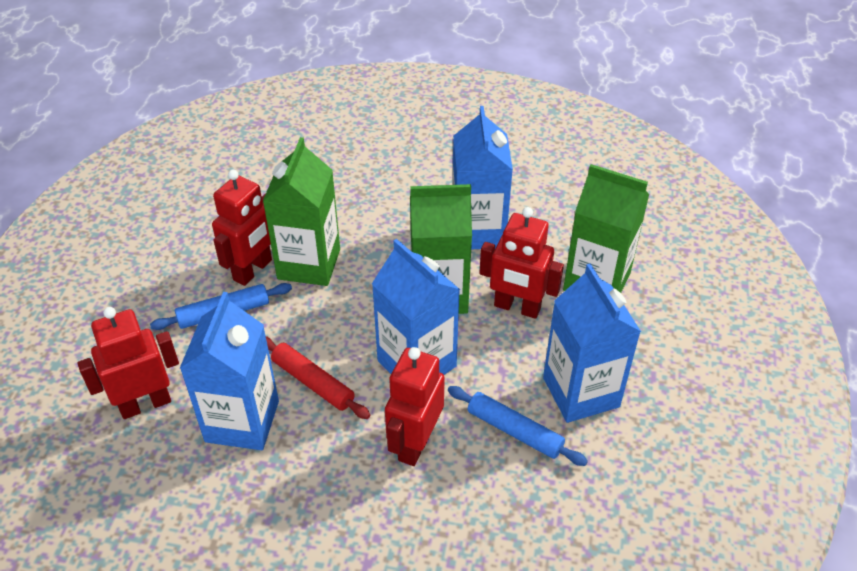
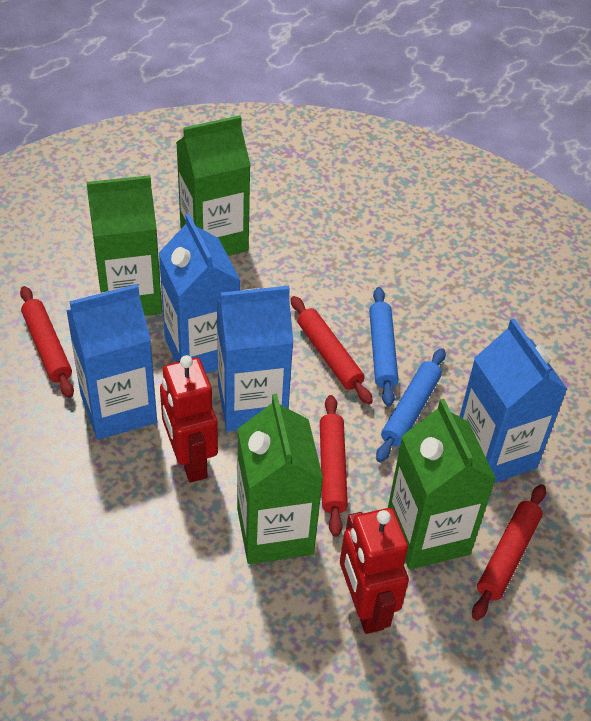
green carton: [263,137,340,286] [410,184,472,314] [563,164,649,293] = 3 -> [86,175,162,316] [176,115,251,256] [237,394,323,564] [388,399,496,570] = 4
red robot: [78,307,179,419] [212,170,272,286] [385,347,445,466] [479,207,564,319] = 4 -> [160,355,218,483] [340,508,409,634] = 2
red rolling pin: [266,336,370,419] = 1 -> [20,286,74,398] [291,296,373,404] [320,395,348,537] [472,484,546,621] = 4

